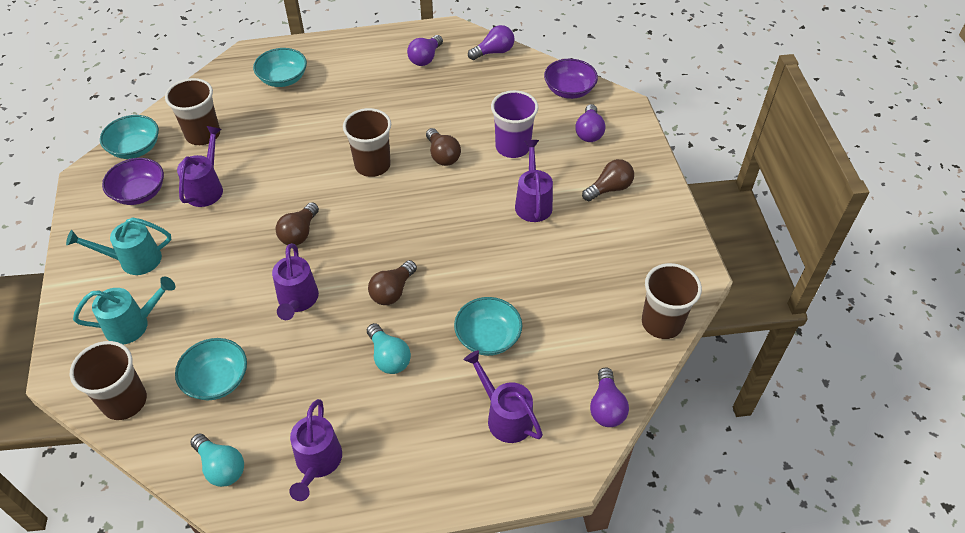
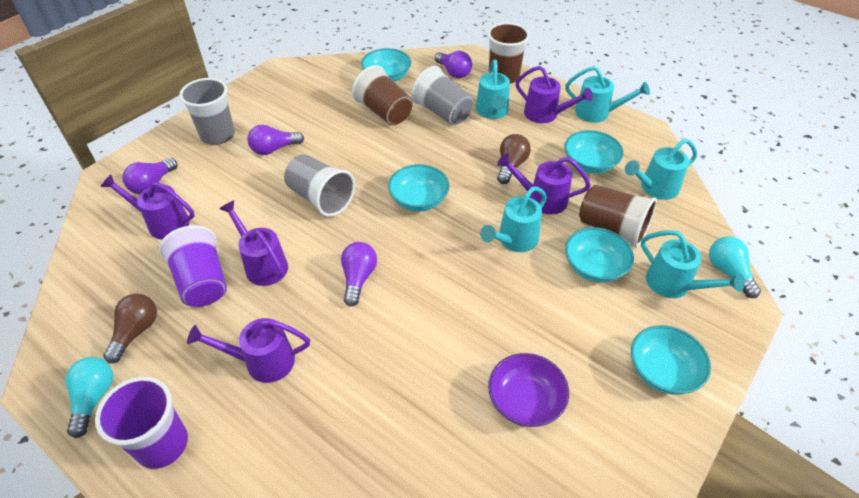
brown cup: [70,341,147,420] [165,78,220,145] [343,108,391,177] [642,263,702,339] = 4 -> [352,65,413,125] [488,23,530,84] [579,185,657,247] = 3
brown light bulb: [276,202,319,246] [368,260,417,305] [426,128,461,166] [582,159,634,201] = 4 -> [103,294,157,363] [497,134,531,184] = 2
grey cup: none = 0 -> [179,78,235,145] [284,154,355,217] [411,66,473,125] = 3
purple bowl: [102,158,164,205] [544,59,598,99] = 2 -> [488,353,569,427] = 1
purple cup: [491,90,538,158] = 1 -> [95,377,188,469] [159,225,227,307] = 2
turquoise bowl: [100,115,159,159] [175,338,247,400] [253,48,307,87] [454,297,522,356] = 4 -> [361,48,411,82] [388,164,450,211] [565,130,624,173] [565,227,634,283] [631,325,711,395] = 5
turquoise watering can: [66,217,171,275] [73,277,175,345] = 2 -> [476,59,510,119] [480,186,547,252] [565,66,650,123] [625,139,697,200] [641,230,745,298] = 5

